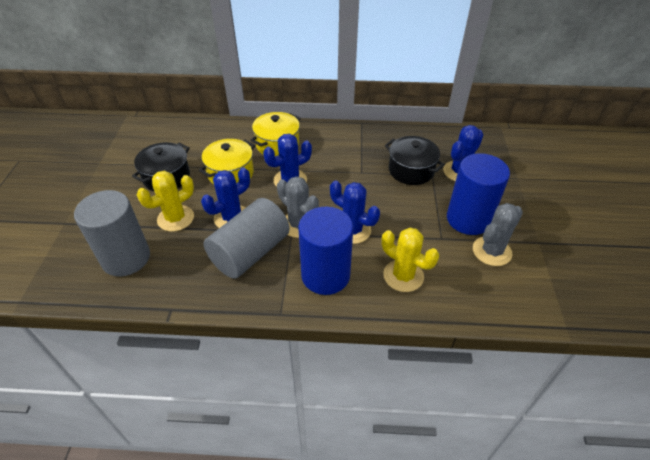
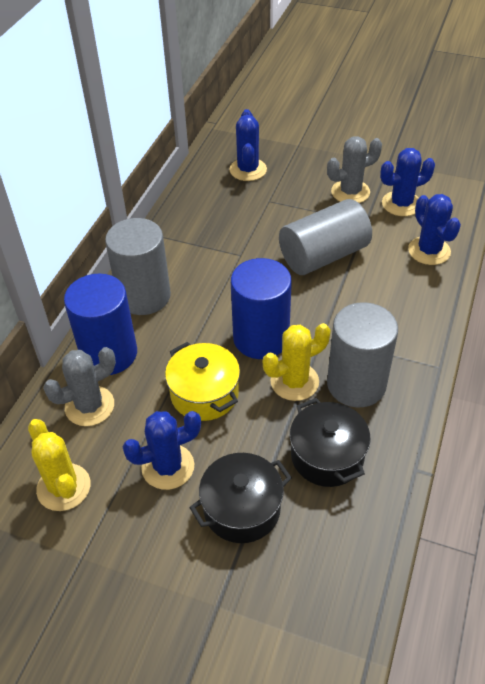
grey cylinder: [74,190,150,277] [204,198,290,279] = 2 -> [105,218,171,315] [279,199,372,275] [327,302,398,407] = 3
yellow pot: [199,139,255,184] [251,112,301,156] = 2 -> [165,342,240,421] = 1

